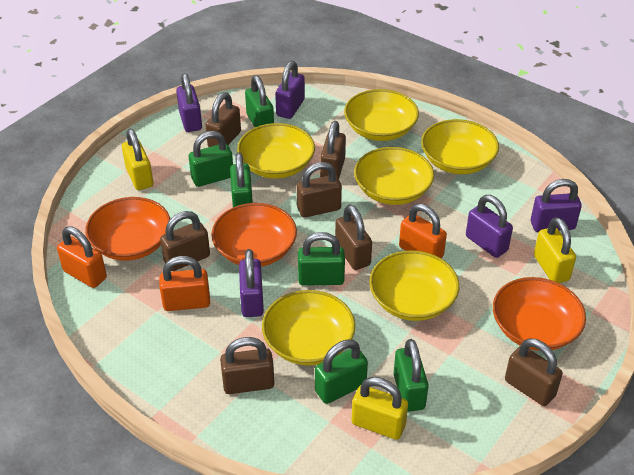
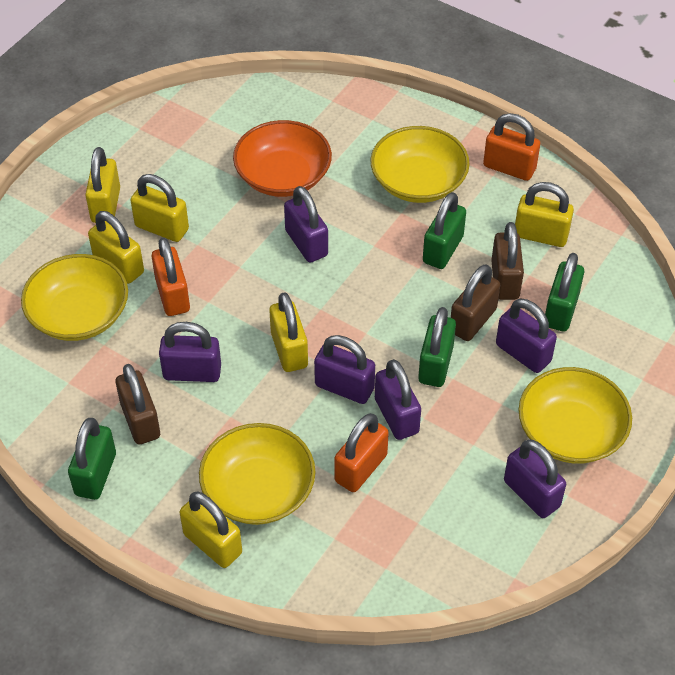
brown padlock: [160,211,210,271] [206,92,241,147] [220,337,274,394] [297,162,342,218] [320,121,346,179] [335,204,372,270] [505,338,563,406] = 7 -> [116,364,160,444] [451,265,500,341] [491,222,524,300] = 3
green padlock: [189,131,233,187] [230,153,253,207] [245,75,274,127] [298,232,345,286] [315,340,368,404] [393,339,429,412] = 6 -> [68,418,116,500] [418,307,456,387] [423,192,466,269] [545,253,584,332] = 4
orange bowl: [85,197,170,261] [211,203,297,267] [493,277,586,351] = 3 -> [233,120,332,197] = 1
purple padlock: [176,73,202,132] [239,249,264,317] [275,61,305,119] [466,195,513,258] [531,179,582,232] = 5 -> [159,322,221,382] [284,186,328,262] [314,335,375,404] [375,359,421,440] [496,299,557,373] [504,440,566,518] = 6
yellow bowl: [237,123,315,179] [262,290,355,365] [344,89,419,141] [354,147,434,205] [369,250,459,321] [421,119,499,174] = 6 -> [21,254,128,341] [199,423,315,525] [370,126,470,203] [518,367,632,464] = 4
yellow padlock: [122,129,153,190] [351,377,408,440] [534,217,576,283] = 3 -> [85,147,120,223] [88,211,144,284] [130,174,189,242] [180,492,242,568] [269,292,308,372] [515,182,574,247] = 6

